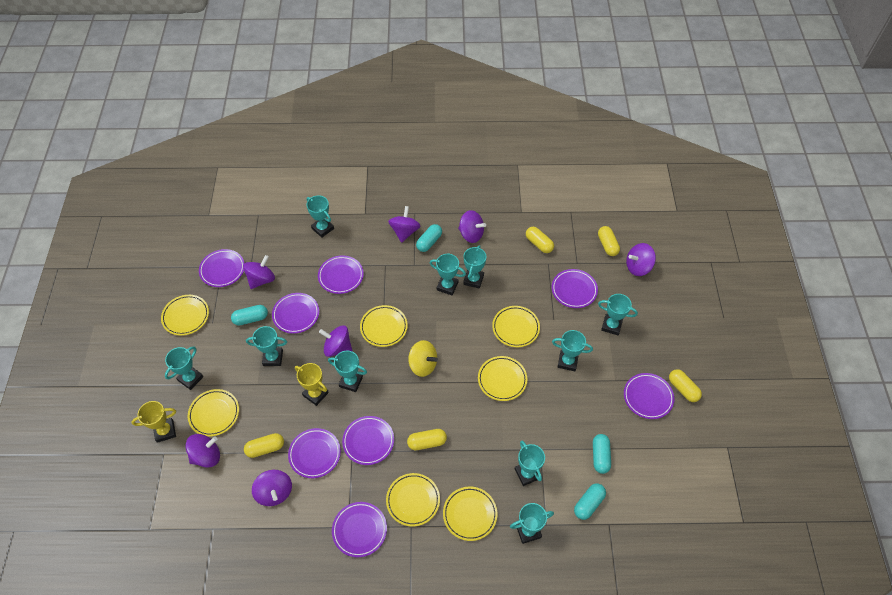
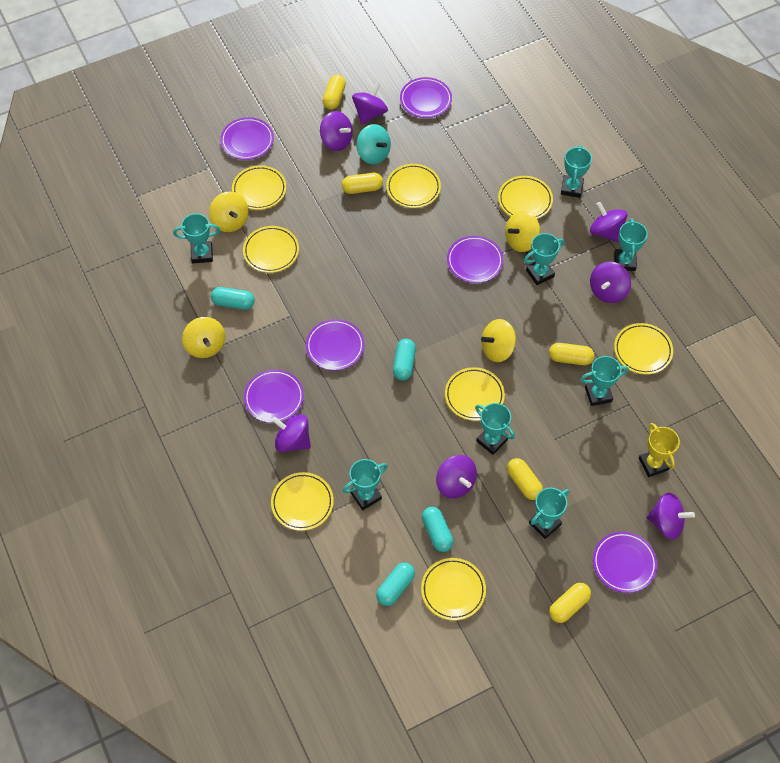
purple plate: [199,249,245,287] [272,293,319,334] [288,428,341,478] [318,255,364,294] [332,502,387,557] [342,416,394,465] [552,269,598,308] [624,373,674,419] = 8 -> [220,117,274,160] [244,370,304,423] [306,319,364,370] [400,77,452,118] [447,236,503,283] [593,532,657,593] = 6
turquoise spinning top: none = 0 -> [357,124,391,164] = 1
turquoise trophy: [165,347,203,390] [246,326,287,366] [306,195,334,238] [328,351,367,392] [430,254,466,295] [463,245,486,289] [510,503,554,544] [515,441,545,486] [552,330,593,371] [598,294,638,335] = 10 -> [173,213,220,263] [343,459,388,510] [475,403,515,455] [524,233,565,285] [529,488,569,539] [561,145,592,198] [580,356,629,406] [614,218,648,271] = 8
yellow plate: [161,295,209,336] [188,389,239,436] [360,305,408,347] [386,473,440,527] [443,487,497,541] [478,356,527,401] [492,306,540,347] = 7 -> [232,165,286,210] [243,226,299,273] [271,472,334,531] [386,164,441,208] [421,558,486,620] [445,367,505,421] [498,176,553,219] [614,323,673,374] = 8
yellow spinning top: [408,340,438,377] = 1 -> [182,317,225,358] [209,192,249,232] [481,319,516,362] [505,211,540,252] = 4
yellow trophy: [131,401,176,443] [295,363,329,406] = 2 -> [639,423,680,477] = 1

